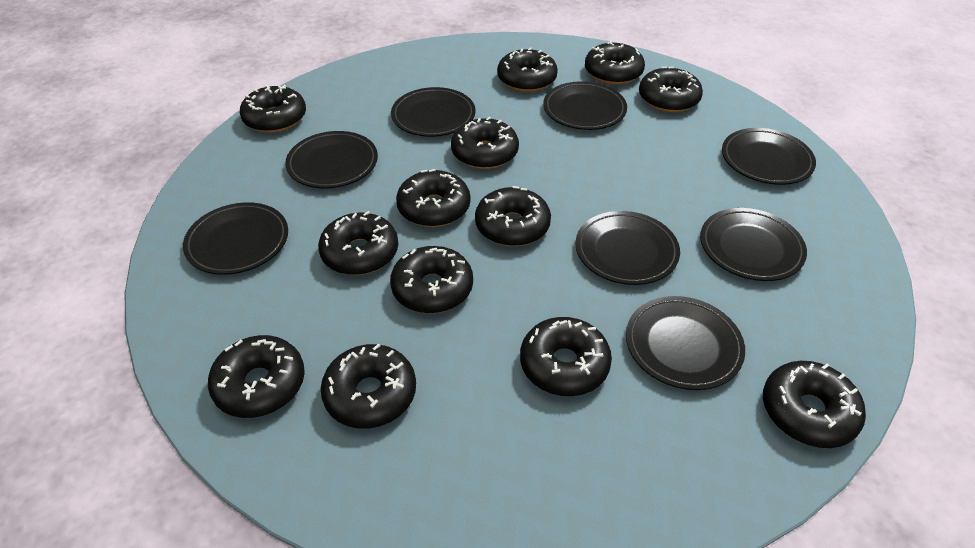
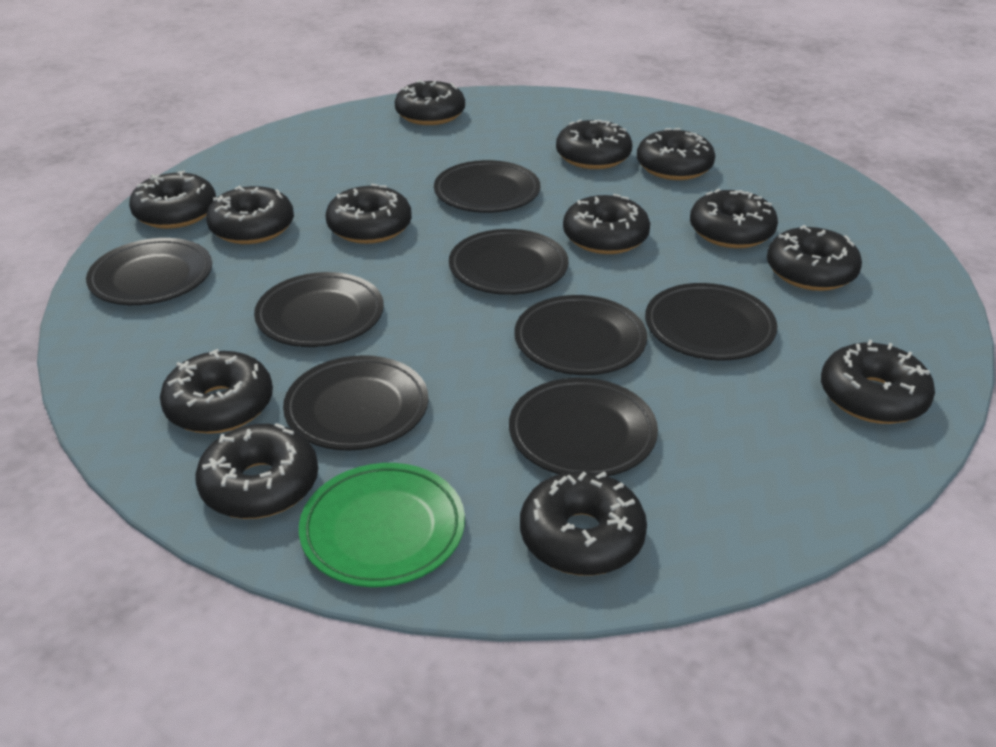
green plate: none = 0 -> [299,463,465,587] = 1

